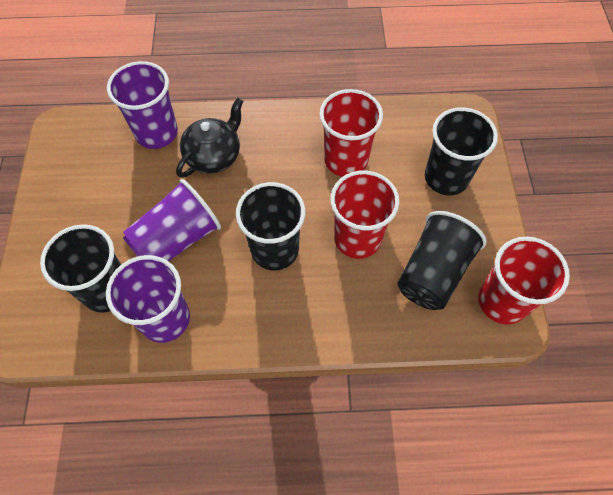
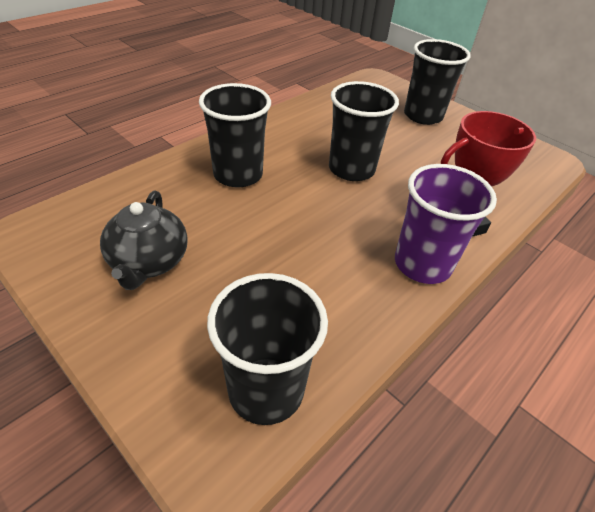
purple cup: [106,255,190,343] [107,61,178,149] [123,179,221,261] = 3 -> [395,164,497,284] = 1
red cup: [320,89,383,177] [330,171,400,259] [478,237,570,324] = 3 -> none = 0
red trophy: none = 0 -> [441,111,536,237] = 1

